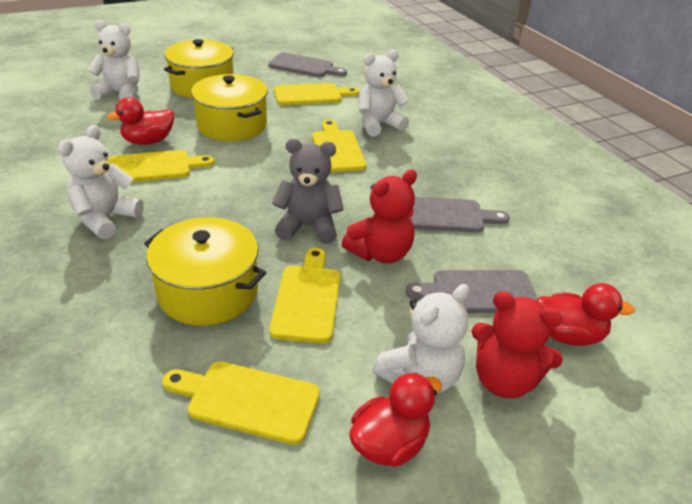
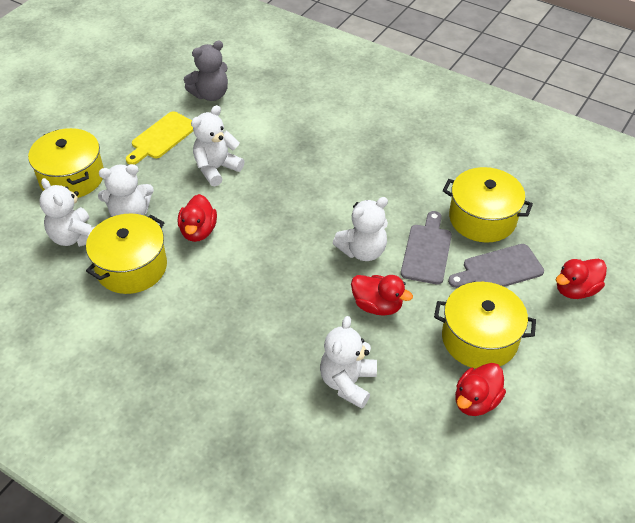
grey cutting board: [268,52,347,77] [406,270,537,313] [411,197,510,232] = 3 -> [401,211,452,284] [448,244,544,288] = 2
red duck: [106,97,174,145] [350,372,442,467] [537,283,635,346] = 3 -> [178,194,217,242] [351,275,413,316] [455,363,506,416] [556,259,607,299] = 4
red teddy bear: [342,169,417,264] [471,291,563,398] = 2 -> none = 0
white teddy bear: [58,125,143,239] [88,20,140,100] [359,50,409,136] [372,284,469,393] = 4 -> [40,178,96,247] [98,164,154,217] [191,105,245,186] [320,316,377,409] [333,197,388,261] = 5
yellow cutting board: [108,150,215,182] [162,361,320,445] [269,248,340,344] [274,83,359,105] [312,120,366,172] = 5 -> [126,111,193,165] = 1
yellow pot: [144,217,266,326] [164,39,234,98] [191,74,268,141] = 3 -> [28,128,104,198] [86,213,167,294] [434,282,536,369] [443,167,533,243] = 4

